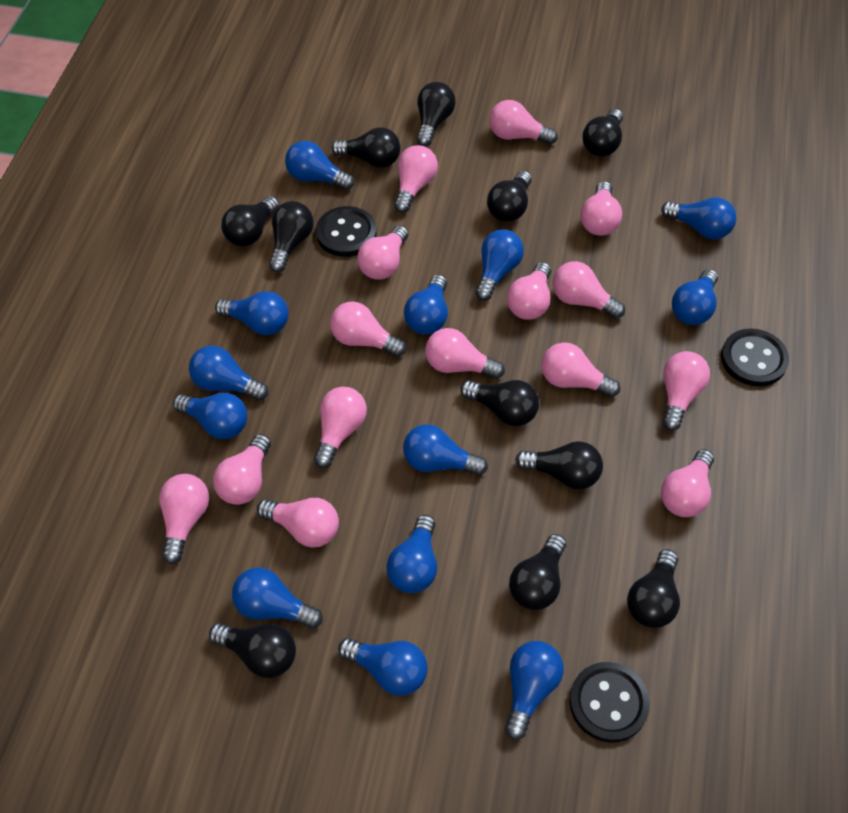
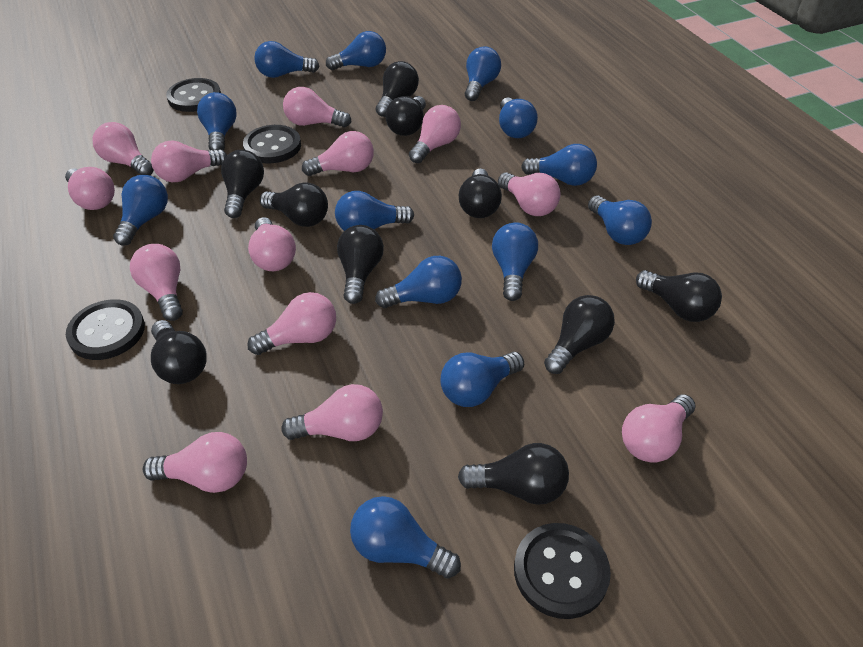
black button: [316,206,377,257] [569,662,650,743] [721,328,789,387] = 3 -> [66,299,145,360] [166,78,221,112] [243,125,301,164] [514,523,611,619] = 4
black light bulb: [209,623,296,678] [221,196,279,247] [269,201,313,272] [331,127,400,168] [416,82,456,146] [460,380,539,426] [487,171,532,222] [509,534,566,610] [515,441,603,489] [582,109,623,157] [627,549,680,628] = 11 -> [151,320,207,384] [221,150,264,218] [260,183,328,227] [337,225,384,304] [376,61,419,117] [385,96,426,136] [458,443,569,505] [459,168,502,218] [544,295,615,374] [636,270,722,322] = 10
pink light bulb: [159,474,209,564] [213,434,271,505] [257,498,339,547] [314,387,367,468] [330,301,406,357] [357,225,408,280] [394,145,438,213] [425,328,505,379] [489,100,558,145] [507,262,551,320] [542,342,621,397] [553,261,625,319] [581,181,622,236] [661,449,714,517] [662,351,710,431] = 15 -> [65,167,115,210] [92,122,154,175] [130,244,183,321] [143,432,247,493] [151,141,227,182] [247,292,336,355] [248,217,296,271] [281,384,383,441] [283,87,351,127] [302,131,374,176] [409,105,461,163] [498,172,561,216] [622,394,696,463] = 13

